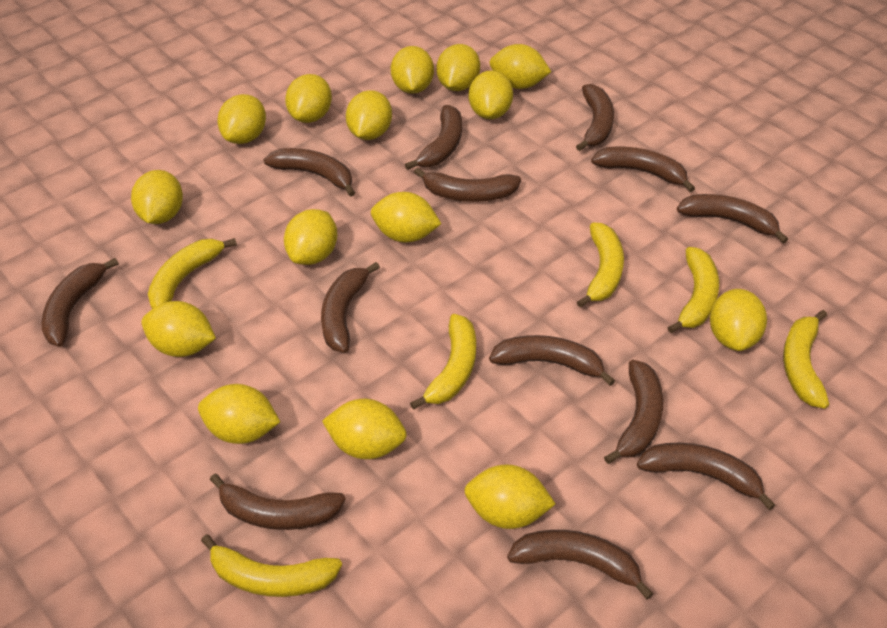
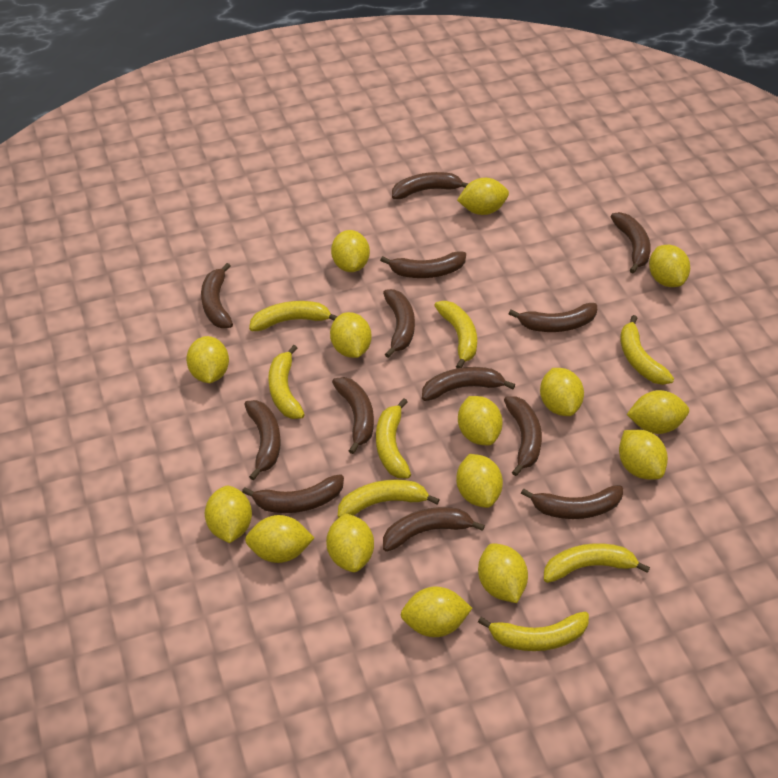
yellow banana: [148,238,237,309] [201,534,342,597] [410,314,476,410] [577,223,624,308] [668,247,719,333] [783,310,829,409] = 6 -> [249,301,338,331] [268,345,305,419] [338,480,440,518] [376,399,411,478] [434,301,477,368] [478,612,589,651] [544,543,650,583] [620,315,674,385] = 8

